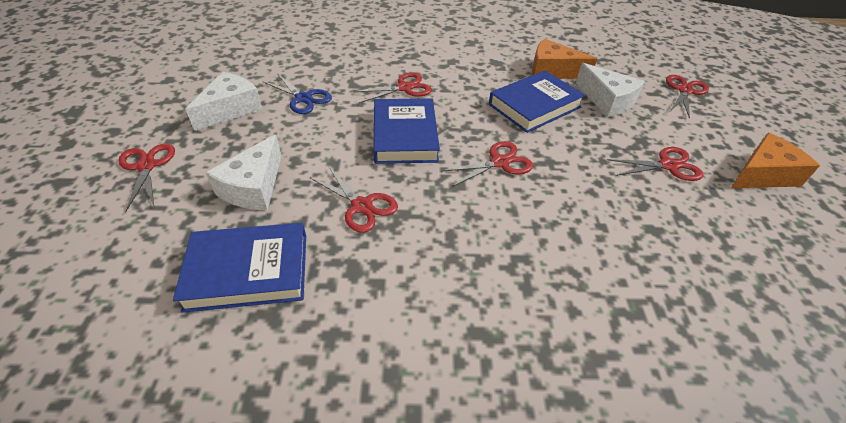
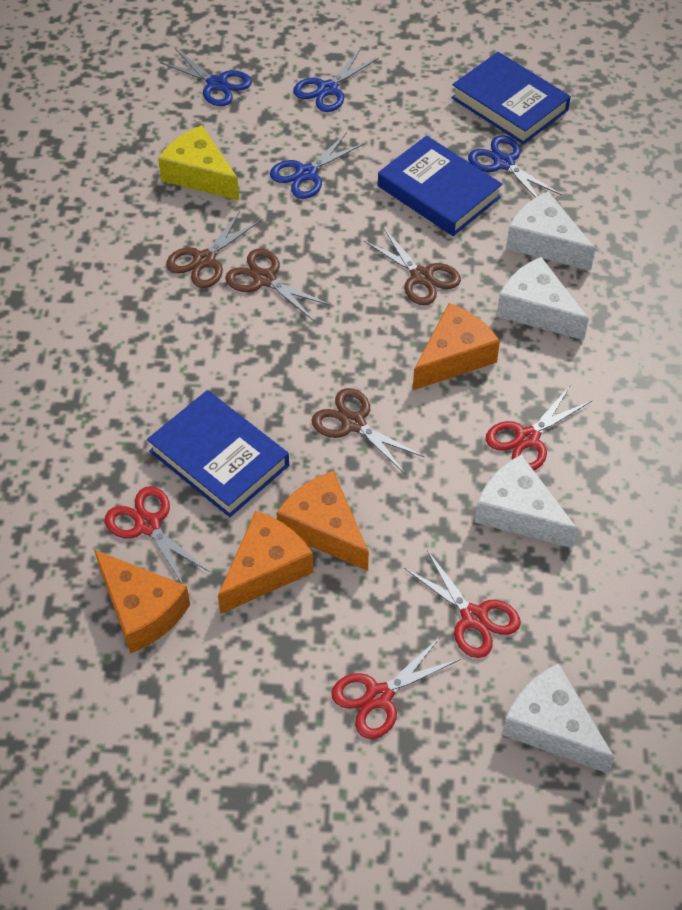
blue scissors: [262,73,332,114] = 1 -> [159,49,252,106] [270,132,365,199] [293,50,379,112] [468,135,562,198] = 4
brown scissors: none = 0 -> [166,211,260,288] [225,249,331,321] [312,388,425,475] [363,227,461,305] = 4
orange cheese: [532,39,597,79] [731,133,820,188] = 2 -> [94,550,190,654] [218,511,313,614] [276,471,369,571] [413,303,500,390] = 4
red scissors: [118,143,175,212] [310,167,398,233] [352,72,432,103] [441,141,533,187] [607,147,703,181] [666,75,709,119] = 6 -> [105,486,210,584] [331,636,461,739] [404,550,521,658] [486,386,592,470] = 4
white cheese: [186,72,263,131] [206,134,282,210] [576,63,645,117] = 3 -> [475,454,578,548] [497,257,589,340] [502,663,615,774] [506,191,596,271] = 4
yellow cheese: none = 0 -> [158,125,239,200] = 1

